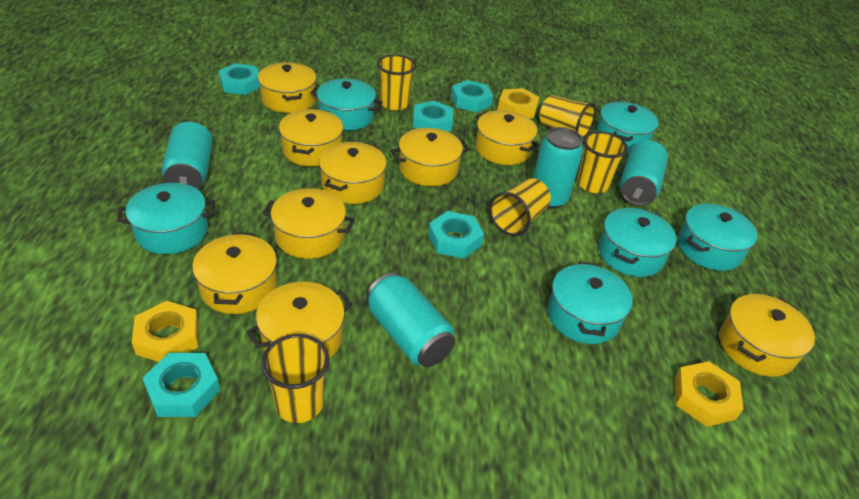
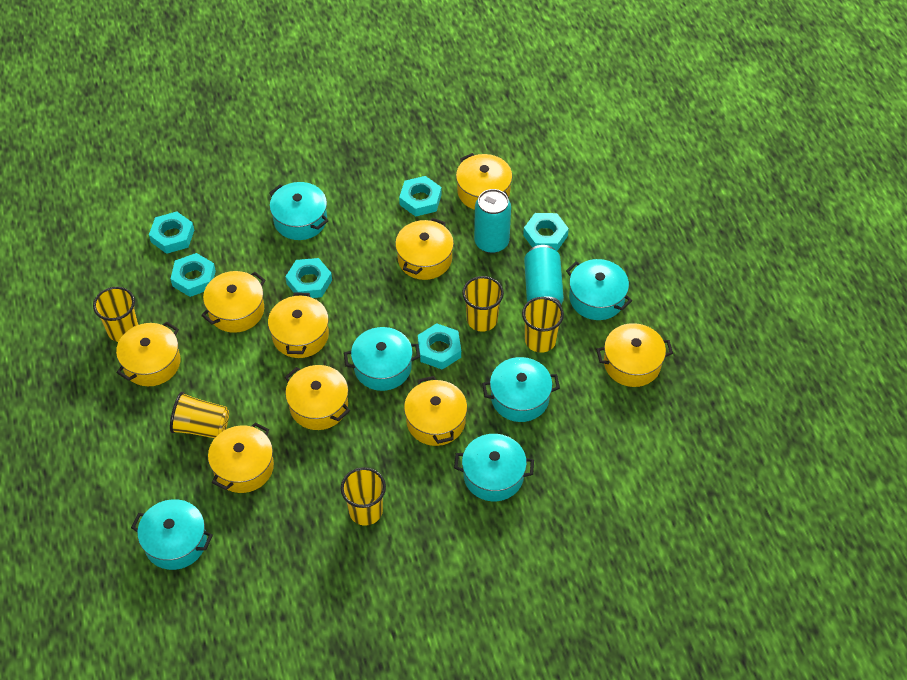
turquoise can: [161,122,213,190] [366,273,455,367] [533,127,584,209] [620,140,668,206] = 4 -> [474,189,511,253] [524,245,564,305] = 2
turquoise nut: [143,353,220,417] [218,63,260,95] [413,101,453,132] [428,211,484,259] [451,80,493,112] = 5 -> [149,212,194,254] [171,253,216,297] [285,258,332,298] [399,176,442,217] [418,323,461,370] [523,213,569,251] = 6
yellow nut: [132,301,199,362] [498,88,539,118] [674,361,744,427] = 3 -> none = 0

